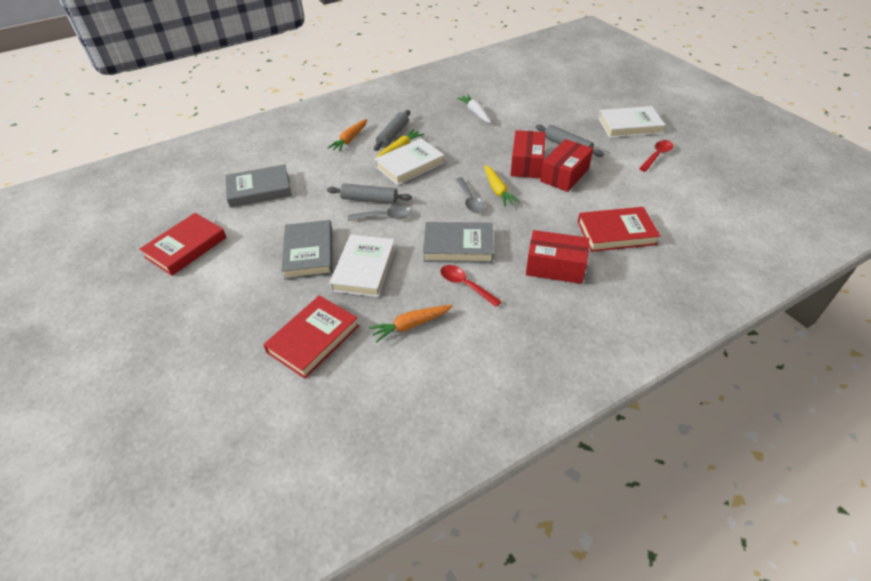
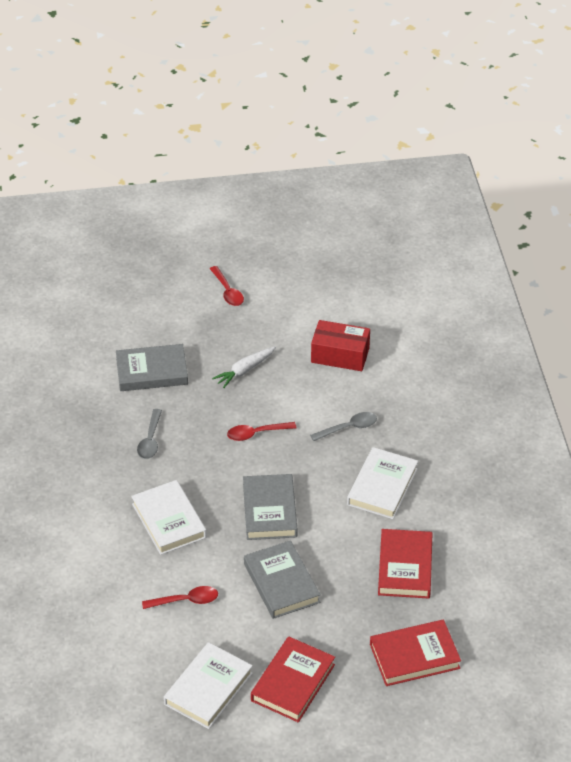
grey rolling pin: [327,183,412,204] [374,110,410,151] [536,125,604,157] = 3 -> none = 0
orange carrot: [327,119,367,152] [369,305,453,343] = 2 -> none = 0
red box: [511,130,546,178] [526,230,589,284] [540,139,593,192] = 3 -> [311,320,370,371] = 1
red spoon: [440,265,502,307] [639,140,674,172] = 2 -> [142,586,218,609] [210,266,244,306] [227,422,297,441] = 3
yellow carrot: [376,129,424,158] [484,165,520,207] = 2 -> none = 0

